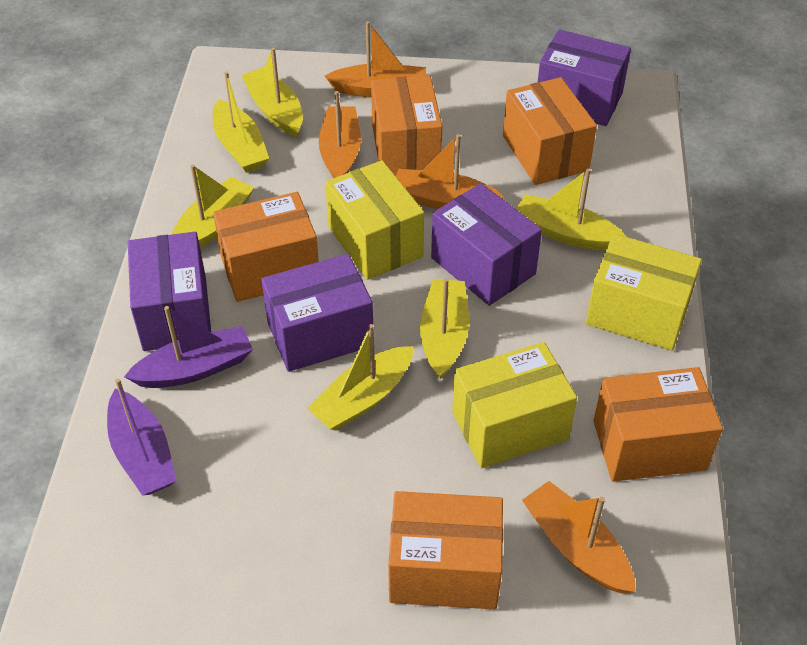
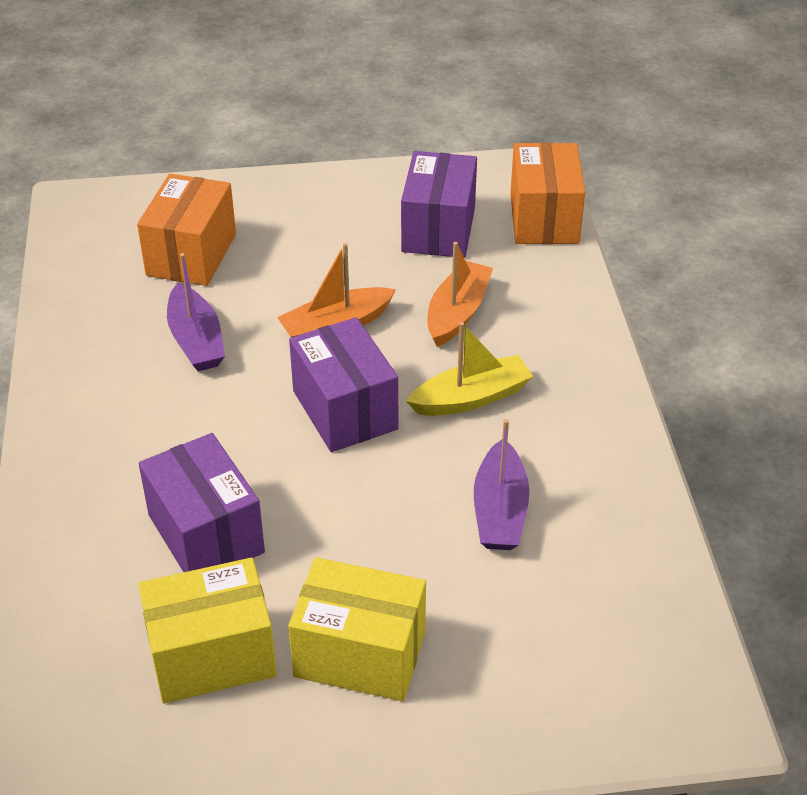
orange boat: [319,91,361,178] [325,21,426,98] [396,134,504,209] [522,481,636,594] = 4 -> [277,243,396,337] [427,242,493,347] = 2
orange box: [213,192,319,302] [371,75,442,176] [388,491,503,609] [503,77,597,185] [593,367,723,482] = 5 -> [137,174,236,286] [510,142,585,244] = 2
purple box: [128,232,211,351] [261,254,373,372] [431,183,542,306] [538,29,631,126] = 4 -> [139,433,265,572] [289,317,398,452] [401,151,477,258] = 3
yellow boat: [171,164,254,248] [213,71,269,173] [241,48,303,137] [307,324,414,431] [420,278,469,379] [516,168,626,250] = 6 -> [406,322,533,416] = 1
yellow box: [325,160,424,280] [452,342,577,468] [586,234,702,351] = 3 -> [138,558,277,703] [288,557,426,701] = 2

